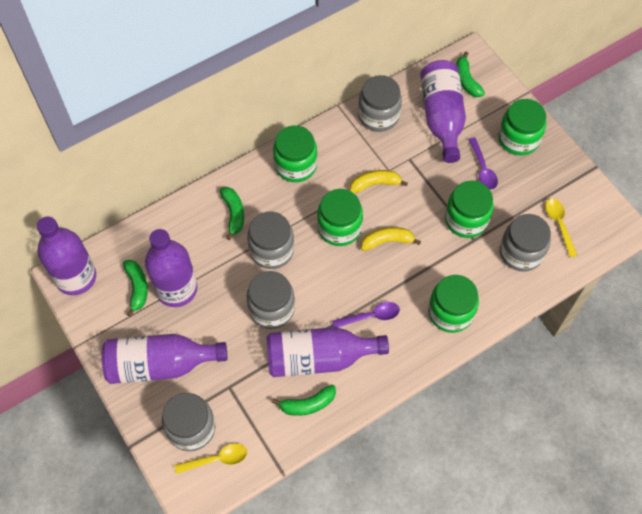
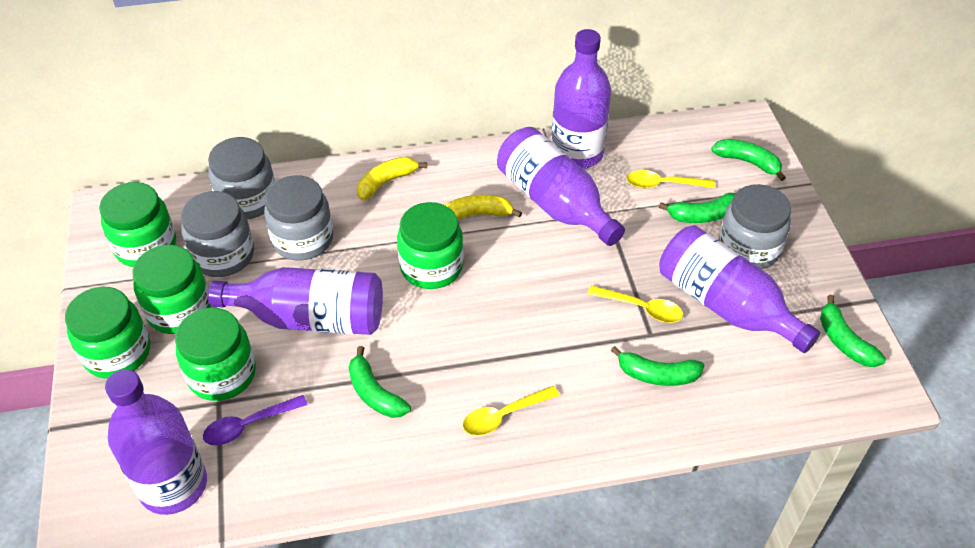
green banana: [123,260,148,317] [220,187,244,240] [272,385,336,416] [456,52,485,97] = 4 -> [348,346,411,418] [611,346,704,386] [659,193,736,223] [711,139,786,181] [820,295,886,367] = 5
grey jar: [162,393,215,451] [247,212,294,269] [247,271,295,329] [358,75,402,132] [500,214,551,272] = 5 -> [181,191,254,277] [208,137,275,219] [264,175,333,261] [718,184,791,269] = 4
purple spoon: [332,302,400,328] [468,137,498,190] = 2 -> [203,395,308,446] = 1
yellow spoon: [174,443,247,474] [545,199,577,257] = 2 -> [463,386,560,436] [588,285,683,323] [626,170,715,189] = 3

